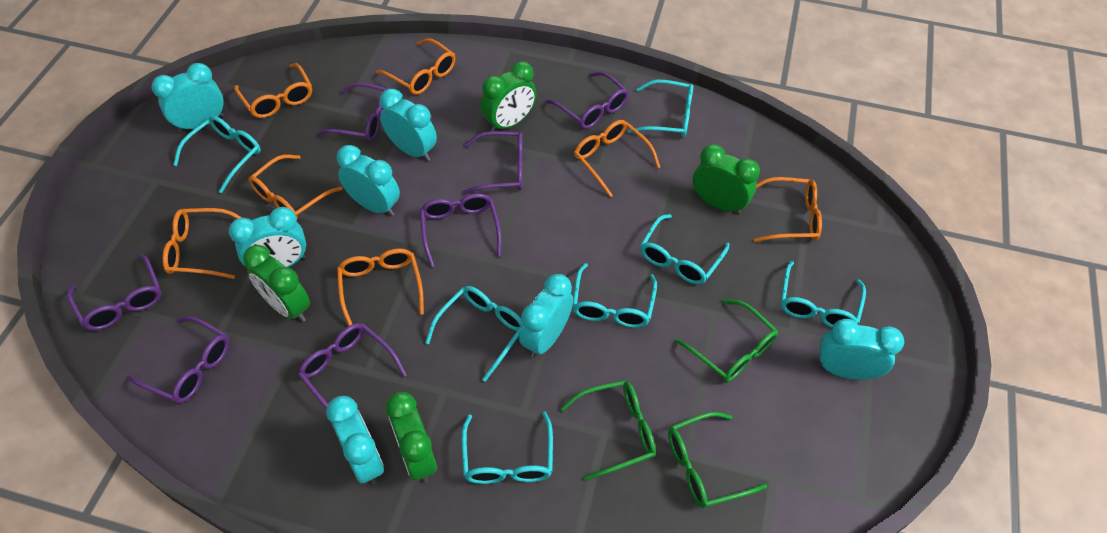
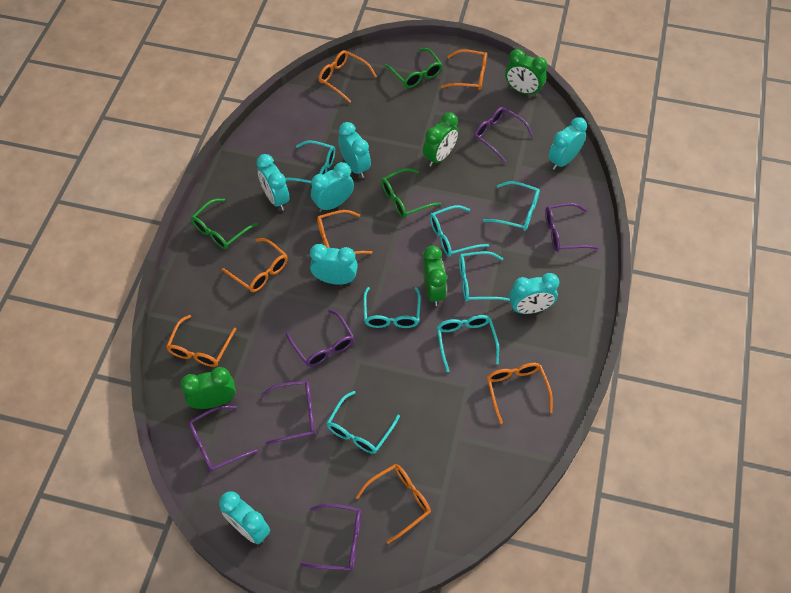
purple glasses: [67,254,162,331] [127,316,229,403] [298,323,407,409] [317,82,389,142] [420,193,501,267] [462,131,523,195] [545,71,629,129] = 7 -> [188,406,258,472] [261,381,315,445] [286,310,354,367] [300,503,362,571] [474,107,533,163] [545,203,599,252] = 6

